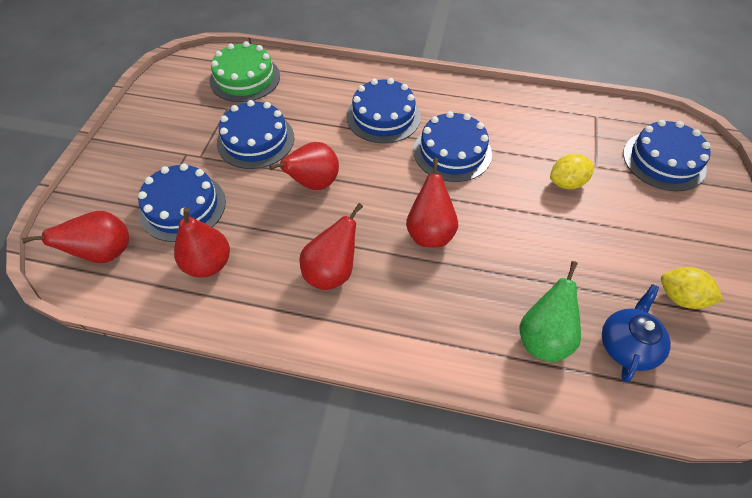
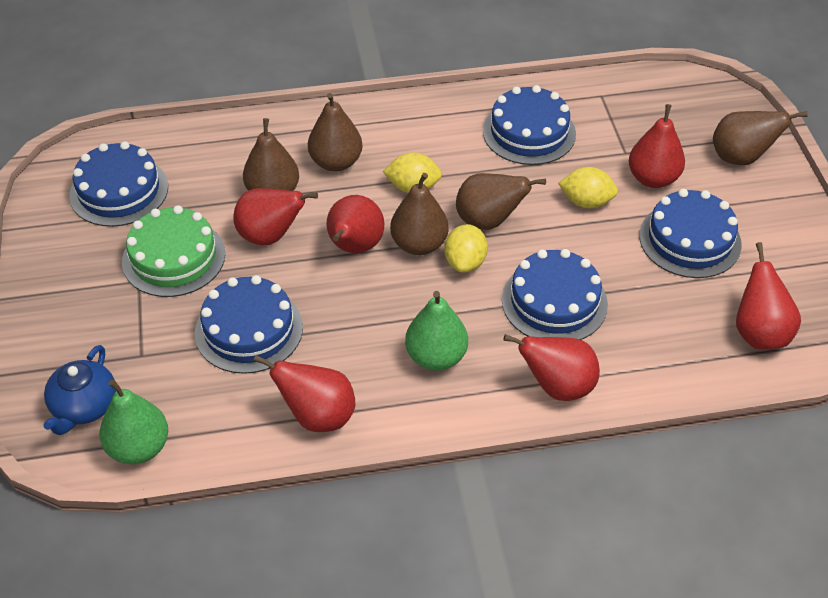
brown pear: none = 0 -> [243,118,299,191] [308,93,363,172] [390,173,449,255] [456,173,546,230] [713,111,807,165] = 5
green pear: [520,261,581,362] = 1 -> [99,379,168,464] [405,291,468,371] = 2
red pear: [21,211,129,263] [174,207,230,277] [269,142,339,190] [300,203,363,290] [406,158,458,247] = 5 -> [233,188,318,245] [253,355,355,432] [327,195,384,253] [503,334,600,401] [629,104,685,188] [736,242,801,350] = 6
yellow lemon: [550,154,594,189] [661,267,723,309] = 2 -> [383,153,442,193] [444,224,488,273] [558,167,618,209] = 3

